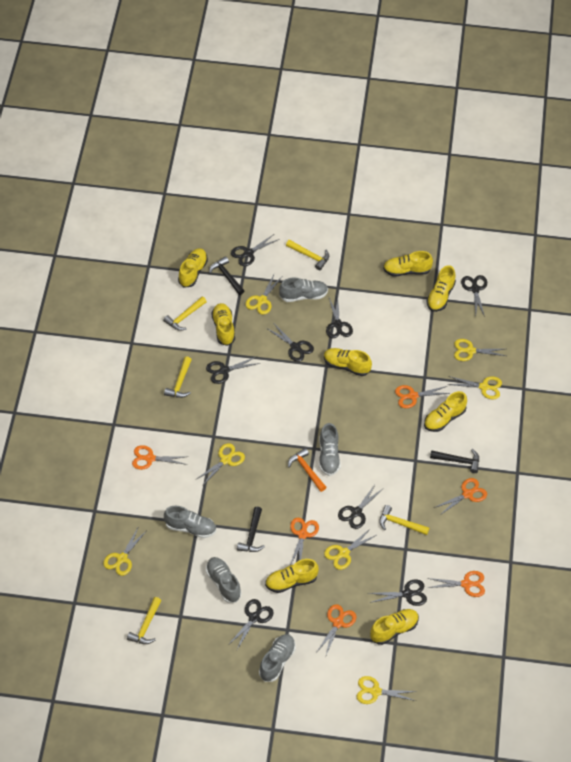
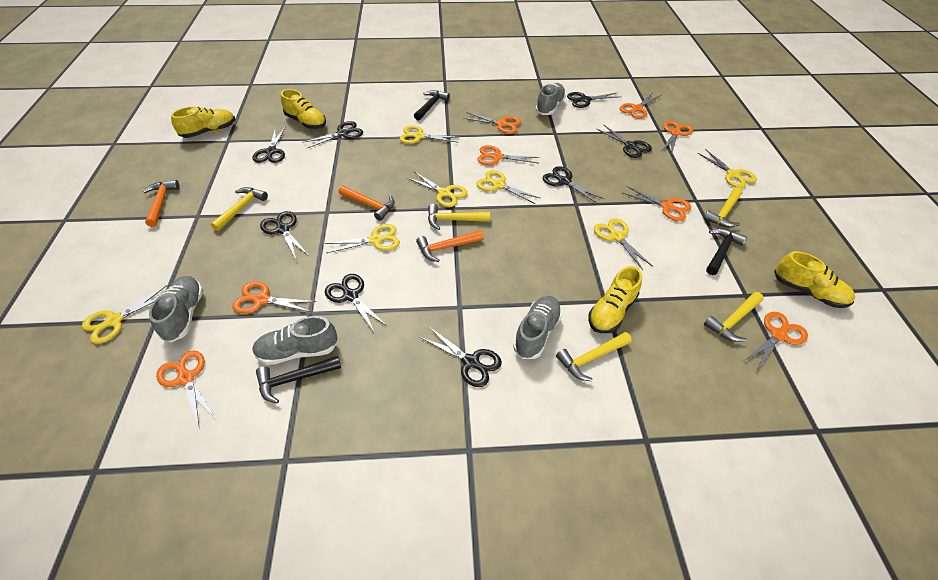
grey shoe: [164,506,216,538] [206,557,241,603] [259,634,295,682] [279,277,328,302] [319,423,341,476] = 5 -> [149,276,203,343] [252,316,338,365] [513,296,562,359] [535,83,566,115] = 4
orange hammer: [288,448,326,492] = 1 -> [143,180,180,227] [339,186,395,221] [416,230,484,262] = 3
orange scissors: [132,445,188,470] [290,517,319,565] [317,604,356,657] [395,385,450,408] [427,571,485,597] [434,478,487,515] = 6 -> [156,350,216,427] [232,281,317,314] [463,112,521,134] [477,145,540,165] [620,93,661,119] [623,186,691,221] [662,120,693,155] [744,312,808,371] = 8
yellow shoe: [178,248,208,288] [211,303,235,346] [265,559,319,593] [324,348,372,376] [370,609,419,645] [383,251,433,276] [424,391,467,432] [427,265,456,312] = 8 -> [171,107,235,138] [281,89,326,129] [588,266,642,333] [774,251,855,308] = 4

